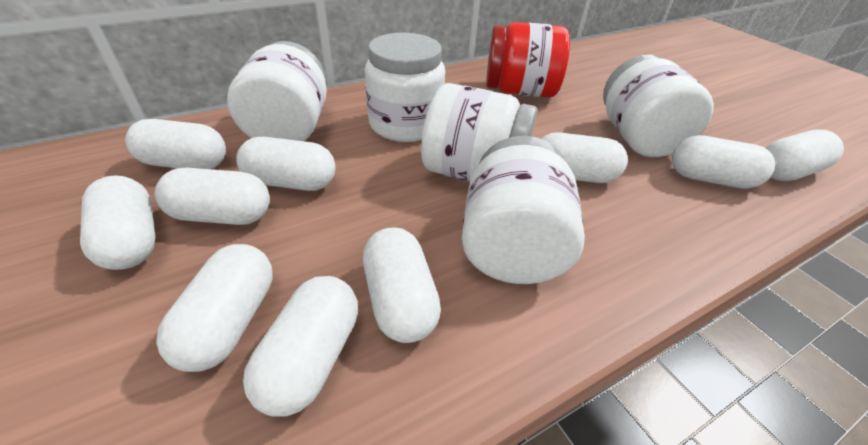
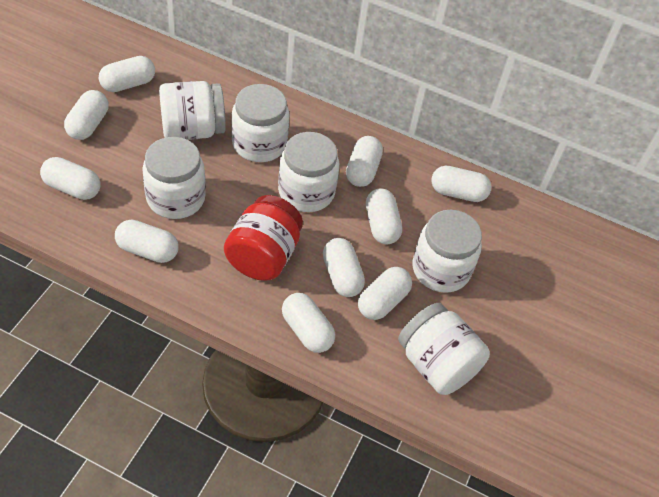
white jar: [227,41,327,141] [365,33,445,142] [421,83,537,182] [462,136,585,284] [603,55,714,157] = 5 -> [142,137,206,219] [159,81,226,140] [231,84,290,162] [278,132,339,212] [398,303,490,395] [413,210,482,293] = 6

